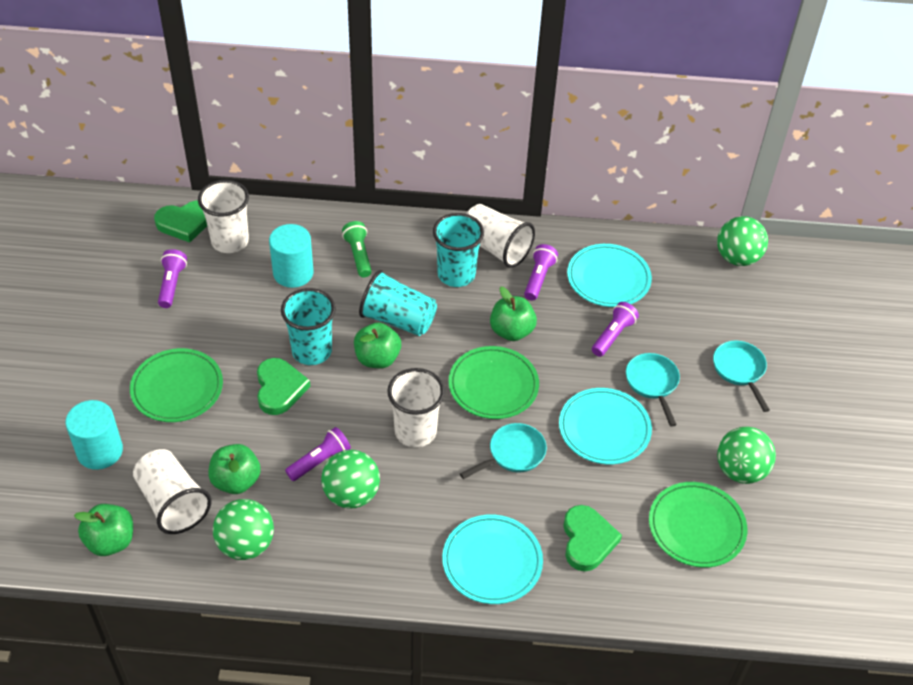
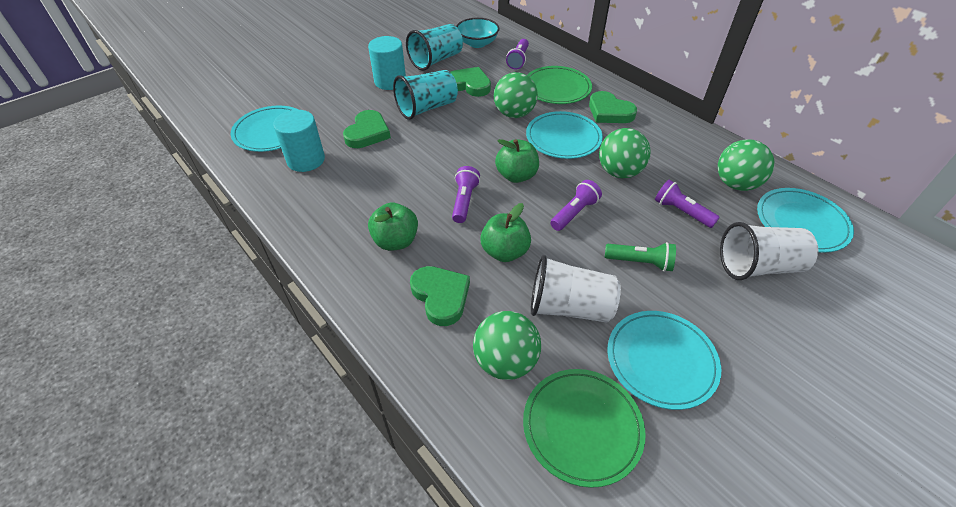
green apple: [74,504,133,556] [208,444,261,494] [354,323,401,368] [490,287,537,341] = 4 -> [368,203,418,251] [480,203,531,262] [495,139,539,183] = 3
green heart: [154,200,207,243] [257,358,310,415] [563,505,622,571] = 3 -> [343,110,391,148] [410,266,470,326] [450,67,491,97] [589,91,637,123] = 4
green plate: [130,348,223,422] [449,346,539,419] [649,482,747,568] = 3 -> [523,369,646,488] [527,66,592,104] = 2
turquoise bowl: none = 0 -> [456,18,500,48] = 1
turquoise cup: [281,288,336,365] [359,270,437,336] [433,213,484,287] = 3 -> [393,70,458,120] [406,24,463,71] = 2
turquoise pan: [460,423,547,479] [626,353,680,427] [713,341,770,412] = 3 -> none = 0
turquoise plate: [442,514,543,604] [559,388,652,464] [567,244,652,307] = 3 -> [231,106,299,152] [526,111,603,159] [608,311,721,410] [757,188,854,253] = 4
white cup: [133,449,212,534] [198,180,249,253] [387,368,445,448] [466,204,535,268] = 4 -> [531,255,621,322] [720,222,818,280] = 2

